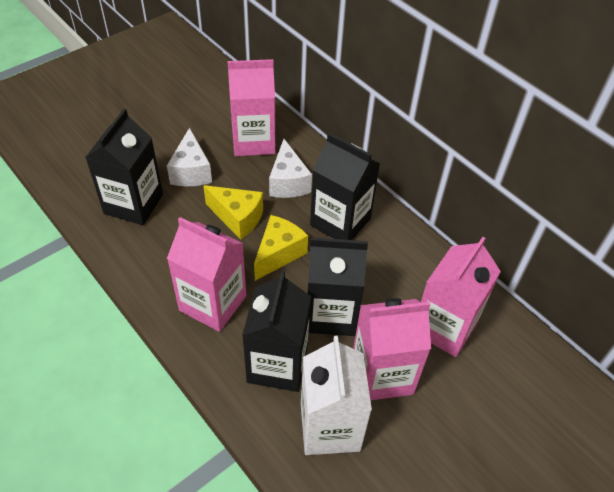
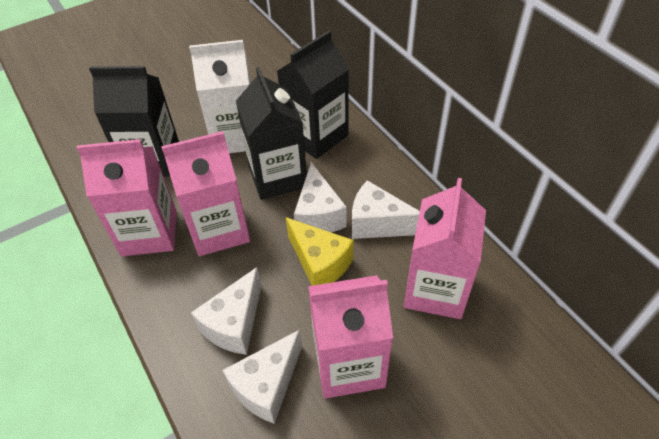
black carton: [85,109,163,225] [242,271,311,392] [307,237,368,336] [310,133,380,240] = 4 -> [89,66,179,177] [236,67,307,200] [277,31,349,159] = 3
white cheese: [167,128,212,186] [269,139,312,198] = 2 -> [191,267,261,355] [222,330,302,424] [294,162,347,232] [352,180,420,239] = 4
yellow cheese: [203,185,263,240] [254,215,308,281] = 2 -> [286,217,353,286] = 1

